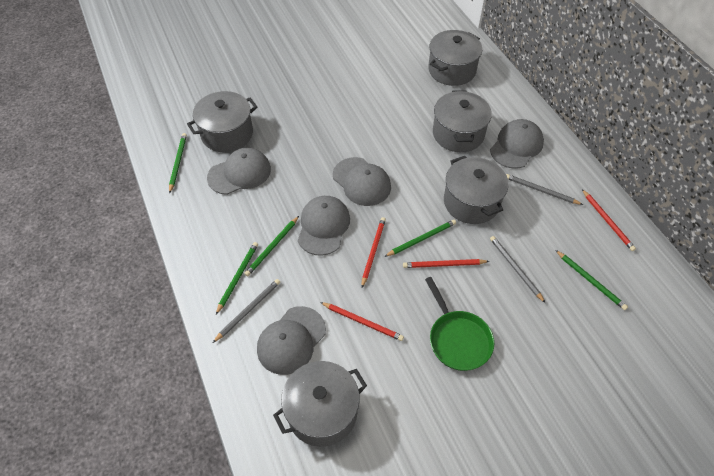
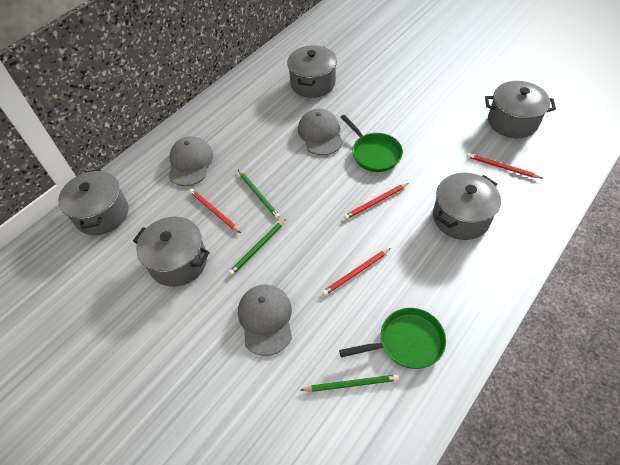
green pan: [425,277,494,371] = 1 -> [339,308,446,369] [340,115,403,172] = 2
green pencil: [169,133,187,194] [216,242,258,314] [244,216,299,276] [384,220,456,257] [555,250,628,310] = 5 -> [229,219,286,275] [238,170,280,219] [301,374,399,392] = 3
grey cap: [207,148,271,195] [257,306,326,375] [298,196,350,256] [333,157,391,206] [490,119,544,169] = 5 -> [168,136,213,186] [238,284,292,356] [298,109,343,155] = 3
grey pencil: [213,279,280,343] [490,236,545,303] [506,174,583,205] = 3 -> none = 0

